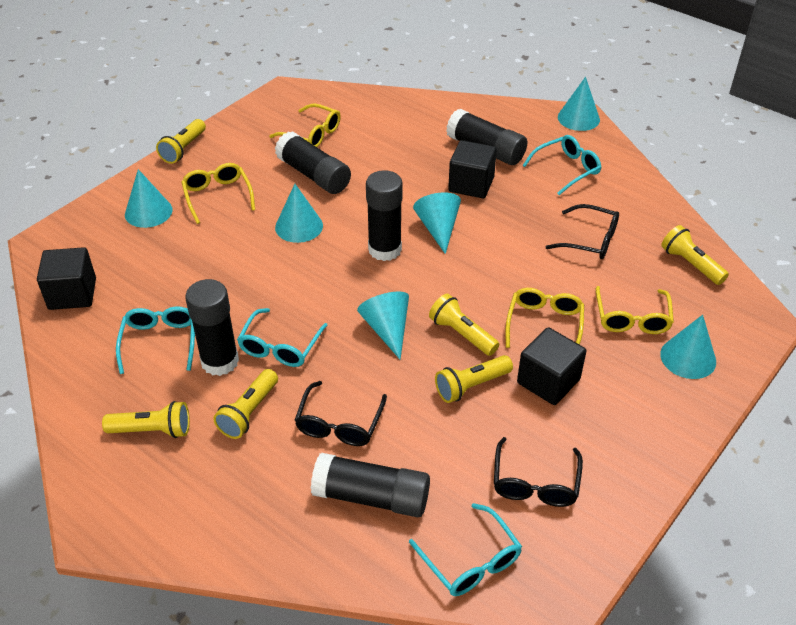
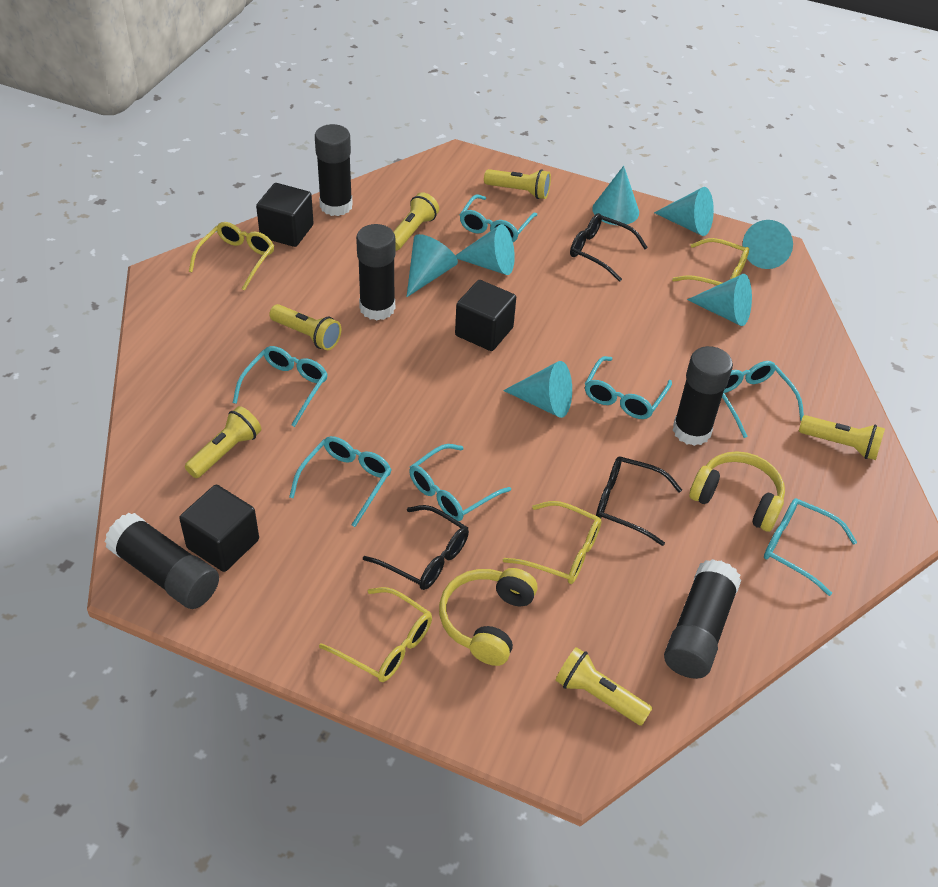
turquoise cone: [125,169,173,228] [275,184,323,243] [357,292,409,360] [413,192,461,254] [558,77,600,131] [660,315,716,379] = 6 -> [407,234,458,297] [455,224,515,275] [503,361,572,418] [592,166,639,225] [654,187,714,236] [687,274,752,326] [743,220,793,269] = 7
turquoise glasses: [116,306,195,374] [237,308,328,367] [409,503,522,596] [523,135,602,195] = 4 -> [233,346,328,427] [289,436,392,527] [409,444,511,521] [460,194,537,242] [585,356,672,419] [722,361,804,438] [764,498,857,596] = 7
yellow headphones: none = 0 -> [439,568,538,666] [689,451,785,532] = 2

